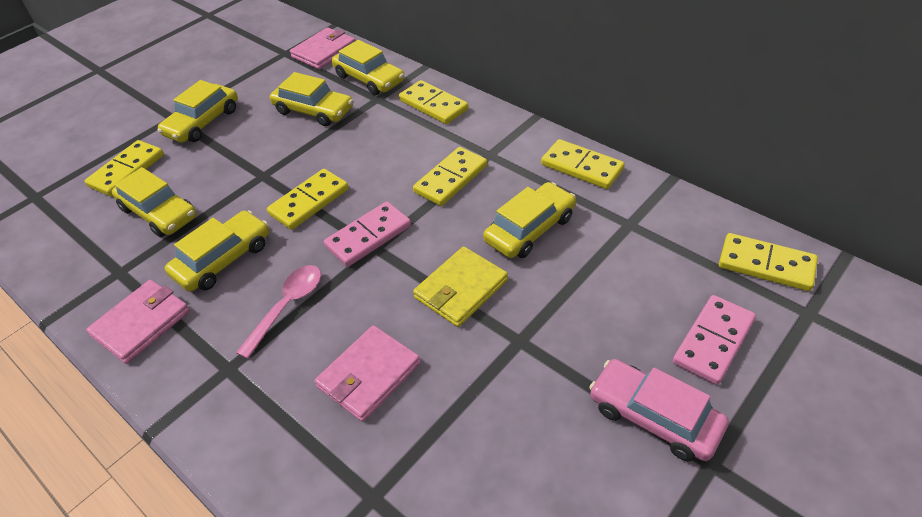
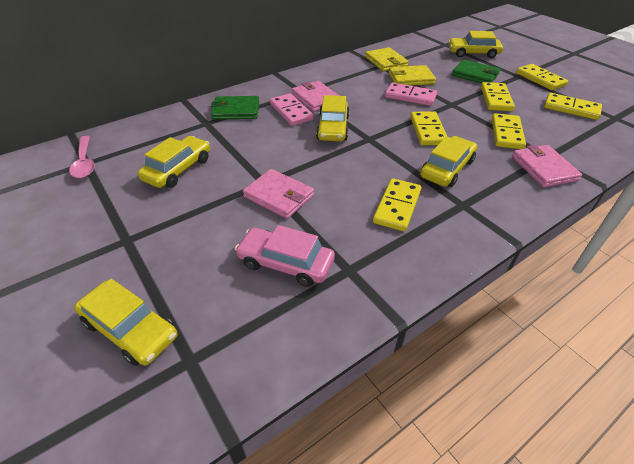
green wallet: none = 0 -> [211,96,259,120] [452,60,500,84] = 2
yellow car: [112,167,197,237] [158,80,238,143] [165,210,269,292] [270,72,353,126] [332,40,405,95] [483,182,576,258] = 6 -> [74,279,177,366] [138,136,210,188] [316,95,350,141] [420,136,477,187] [448,31,503,58] = 5
yellow wallet: [413,246,508,327] = 1 -> [365,47,409,71] [389,65,436,86] = 2

